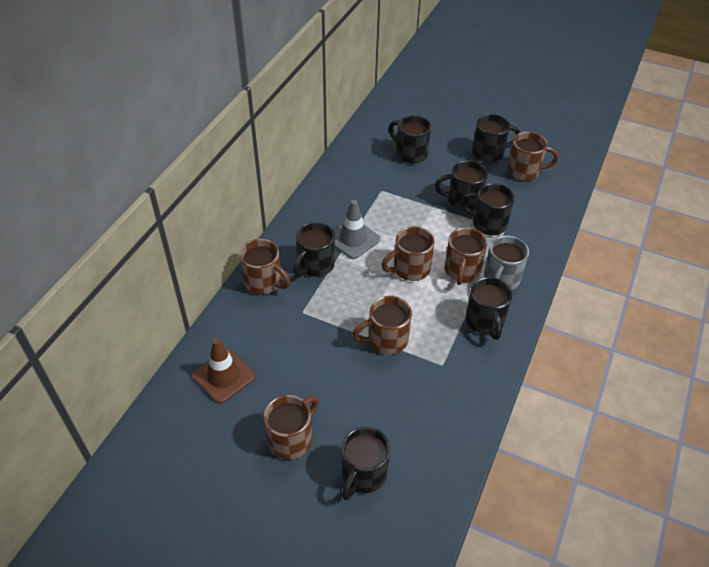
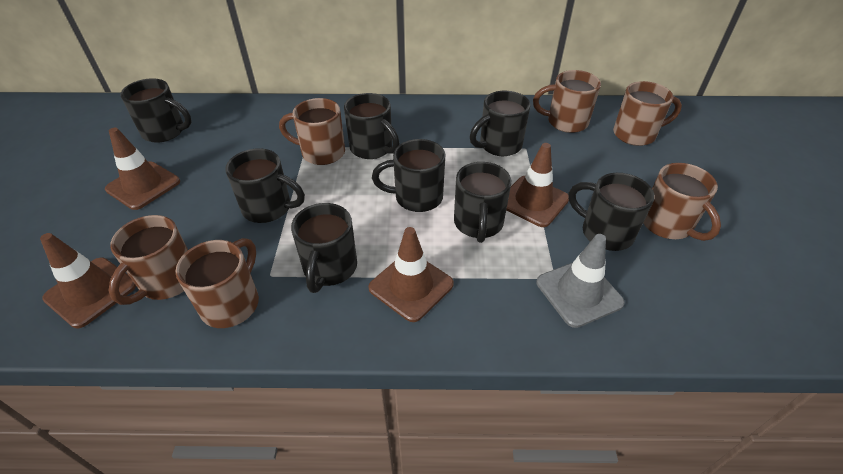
black mug: [293,222,335,277] [341,427,390,500] [389,115,431,164] [435,160,488,211] [461,183,515,235] [466,277,512,340] [473,114,520,162] = 7 -> [120,78,192,143] [225,148,305,223] [291,203,357,293] [344,93,400,159] [372,139,446,212] [454,162,511,243] [470,91,530,156] [569,173,655,251] = 8
brown traffic cone: [192,338,255,404] = 1 -> [40,233,136,328] [105,128,180,210] [368,227,454,322] [506,143,569,227] = 4
grey mug: [484,235,529,290] = 1 -> none = 0

